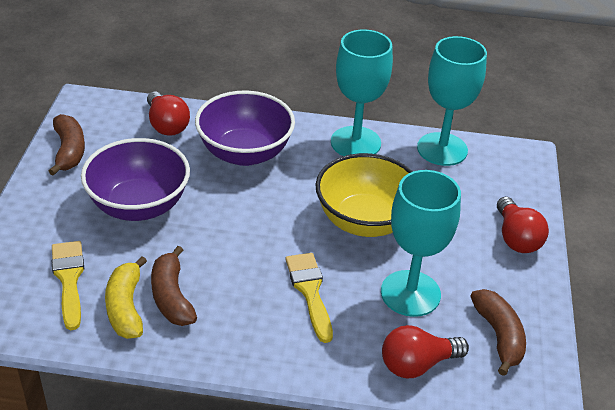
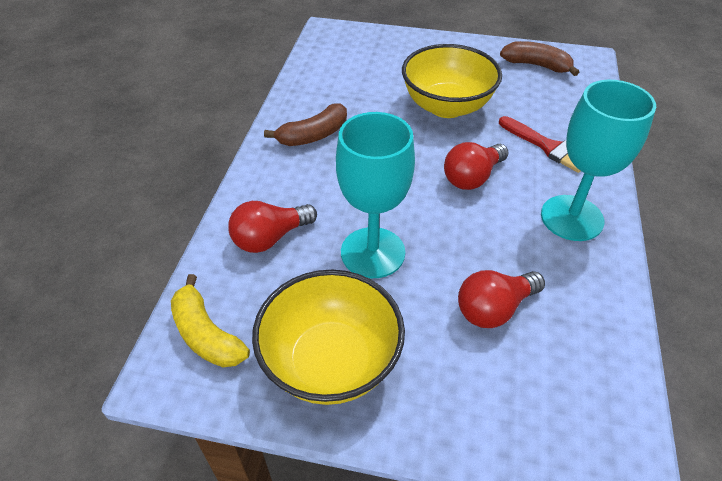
brown banana: [49,114,85,176] [151,246,197,326] [470,289,526,376] = 3 -> [264,103,347,146] [500,41,579,76] = 2
purple bowl: [81,138,190,221] [195,91,295,166] = 2 -> none = 0
red brush: none = 0 -> [499,116,580,173] = 1
turquoise goblet: [331,30,393,156] [381,170,461,317] [417,36,487,166] = 3 -> [336,112,415,278] [541,80,656,241] = 2
yellow bowl: [316,153,413,237] = 1 -> [252,270,405,405] [402,44,502,118] = 2
yellow brush: [52,241,84,330] [286,253,333,343] = 2 -> none = 0

